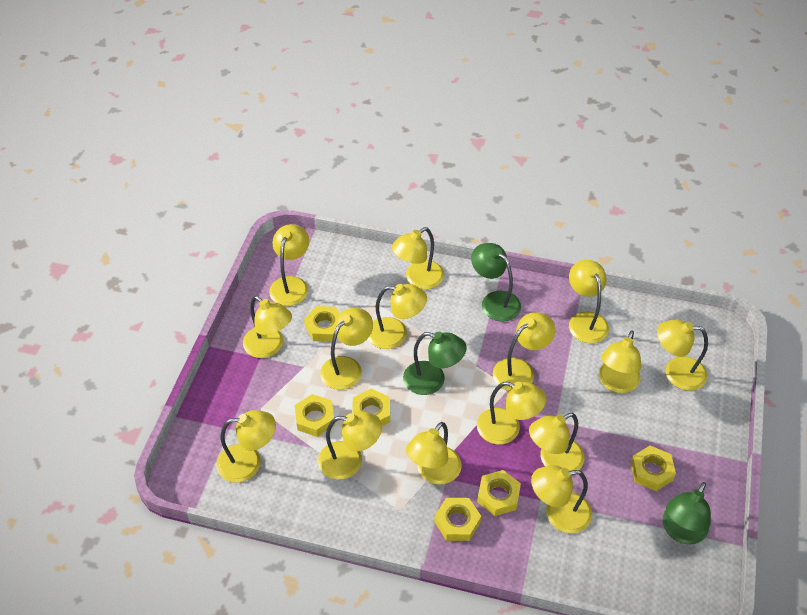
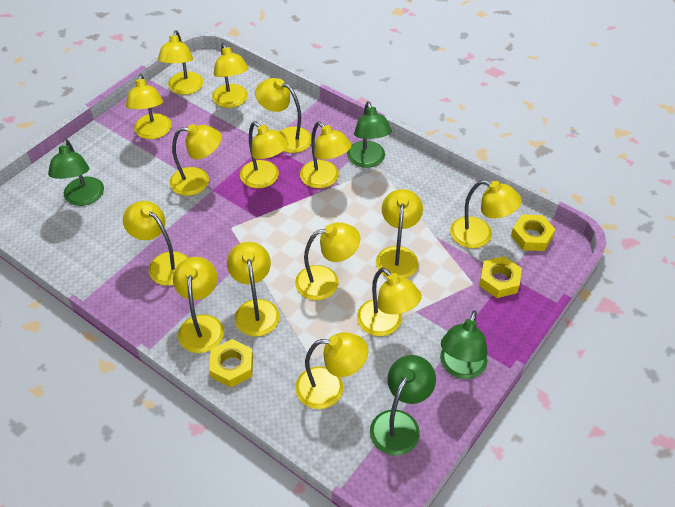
green lamp: [403,332,467,395] [471,243,521,321] [663,482,711,545] = 3 -> [48,139,104,206] [347,101,392,168] [370,355,436,456] [440,311,488,379] = 4
yellow nut: [295,394,335,437] [304,306,340,342] [353,389,390,426] [434,498,481,541] [477,470,521,516] [631,446,676,491] = 6 -> [209,339,253,387] [479,256,522,298] [511,214,556,251] = 3

